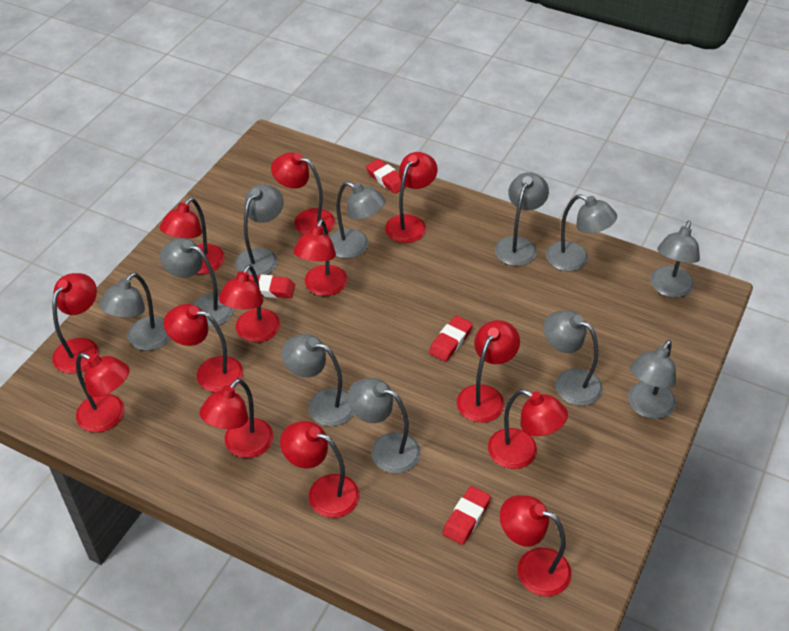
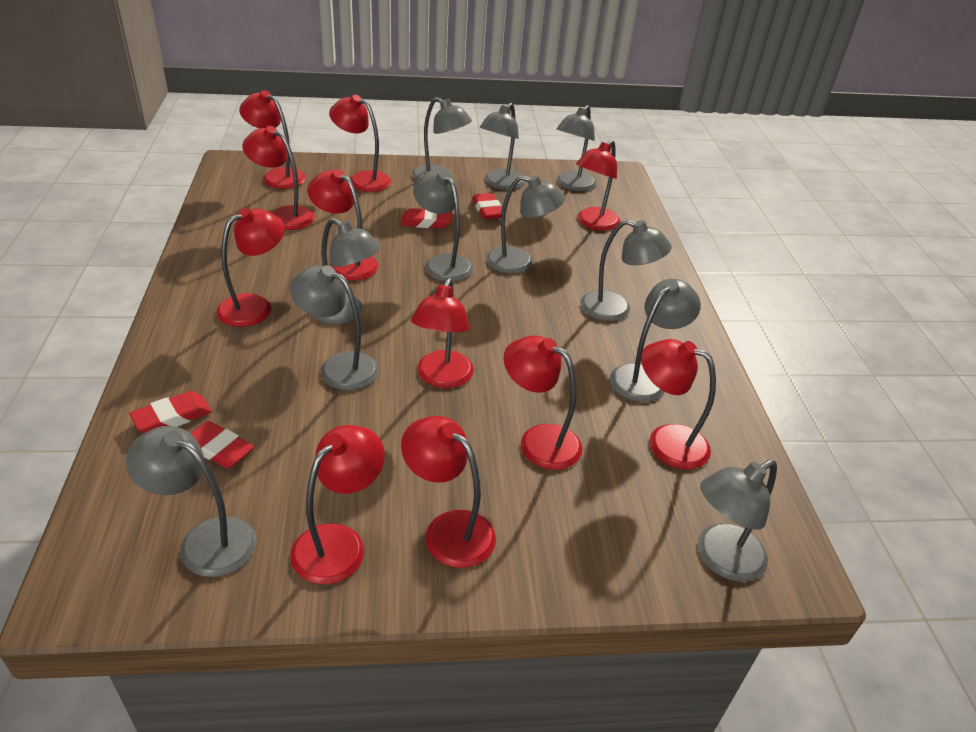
red lamp: [52,273,99,373] [76,353,130,432] [160,198,225,274] [164,304,243,392] [199,378,273,458] [219,264,280,342] [271,152,335,235] [280,421,360,518] [293,219,348,296] [385,152,438,243] [457,320,520,423] [488,389,568,469] [500,495,572,596] = 13 -> [216,208,285,327] [239,90,306,189] [242,126,315,230] [290,425,385,584] [307,169,379,281] [329,95,391,192] [401,416,496,568] [411,278,474,388] [504,335,582,470] [576,140,620,231] [641,339,716,469] = 11

